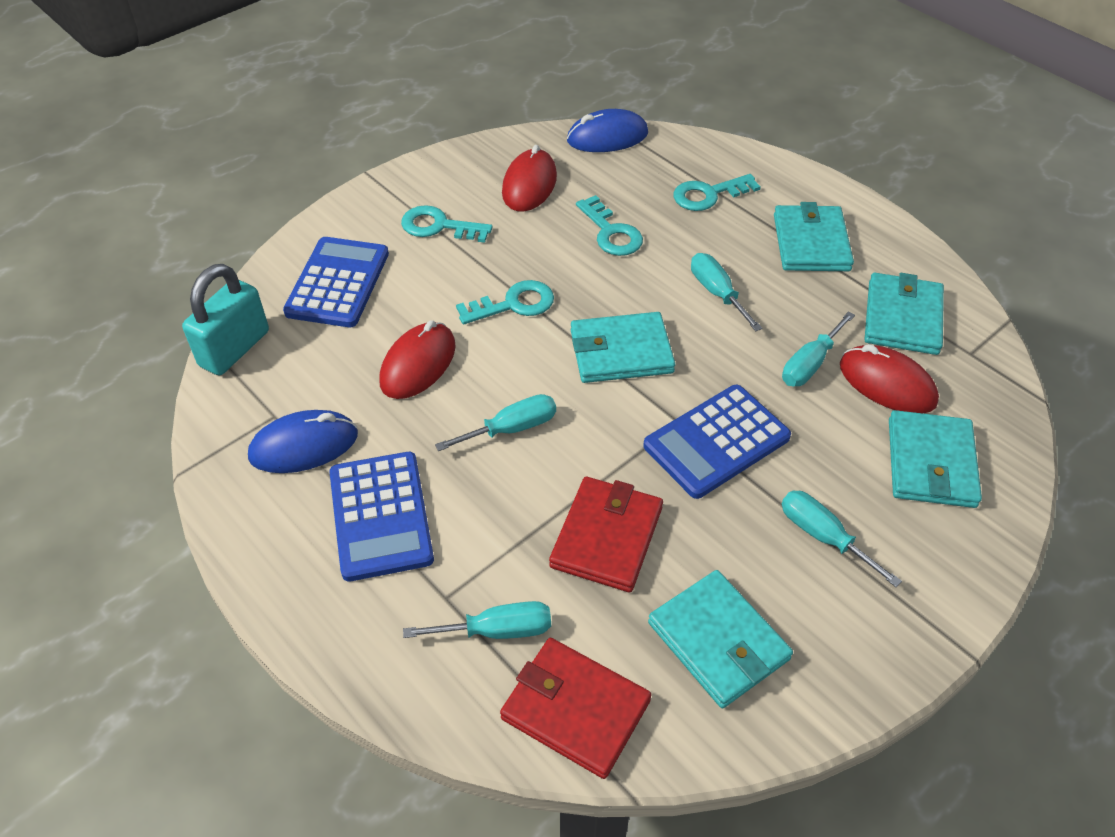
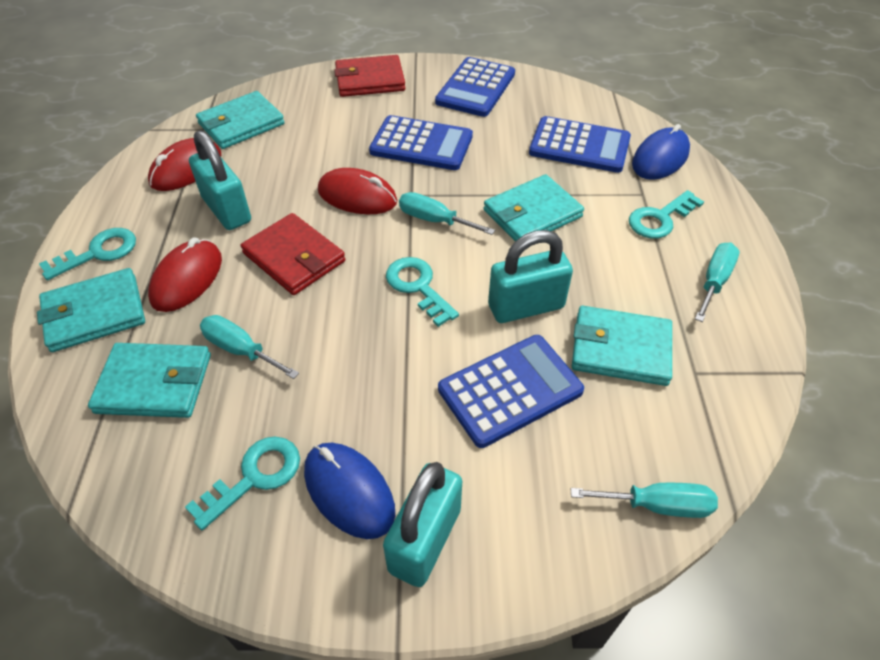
blue calculator: [283,237,389,327] [329,452,434,582] [643,385,791,499] = 3 -> [369,115,473,170] [435,57,515,117] [438,335,584,448] [529,116,631,173] = 4
turquoise padlock: [182,264,269,375] = 1 -> [189,130,251,230] [383,462,462,587] [488,230,573,323] = 3
turquoise screwdriver: [403,601,551,639] [435,394,556,451] [691,253,762,331] [782,311,855,386] [782,491,902,587] = 5 -> [200,315,299,379] [399,192,495,235] [571,483,718,518] [695,242,739,322] = 4

